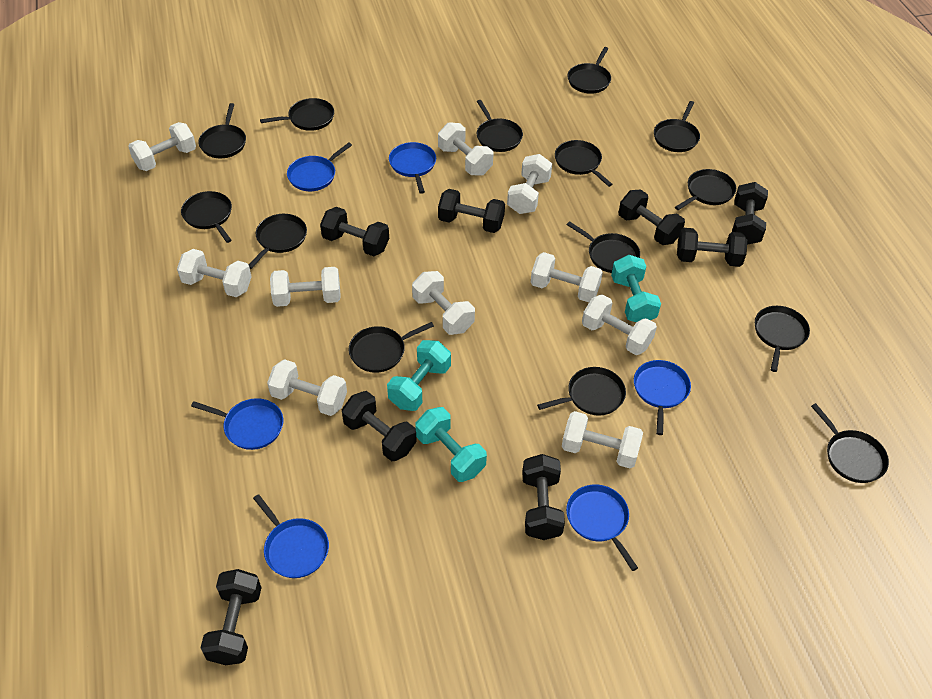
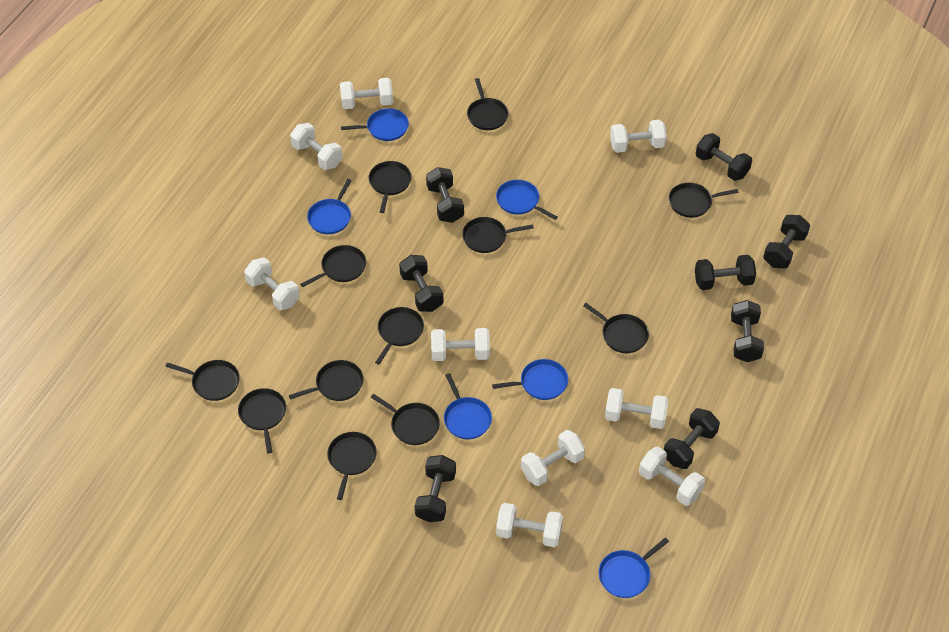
black pan: [181,191,232,243] [198,103,246,158] [249,214,307,269] [260,98,334,131] [349,322,434,373] [477,100,523,152] [537,367,626,416] [555,140,612,187] [567,47,611,94] [567,221,640,273] [654,101,700,152] [675,169,736,210] [755,306,810,372] [811,403,889,483] = 14 -> [166,360,240,401] [238,388,286,453] [289,360,363,401] [300,245,366,287] [327,432,377,500] [369,161,412,213] [371,394,440,445] [375,307,424,365] [462,217,534,253] [467,78,509,130] [583,303,649,353] [669,183,738,218] = 12
turquoise dumbbell: [387,340,451,411] [415,407,487,482] [611,255,661,322] = 3 -> none = 0
white dumbbell: [128,122,196,171] [177,249,252,297] [267,359,347,416] [270,267,341,307] [412,271,475,335] [438,122,493,176] [507,154,552,214] [531,252,603,302] [562,411,643,469] [582,294,657,355] = 10 -> [244,257,300,310] [290,123,343,170] [340,78,393,109] [431,328,490,361] [496,503,563,547] [521,430,585,486] [605,388,669,429] [610,120,667,153] [639,447,705,506] = 9

